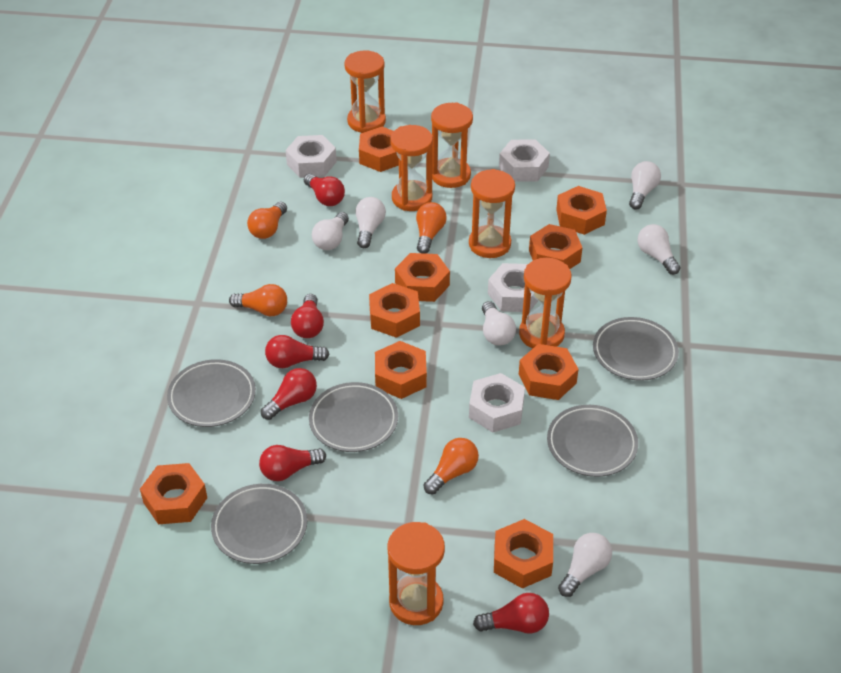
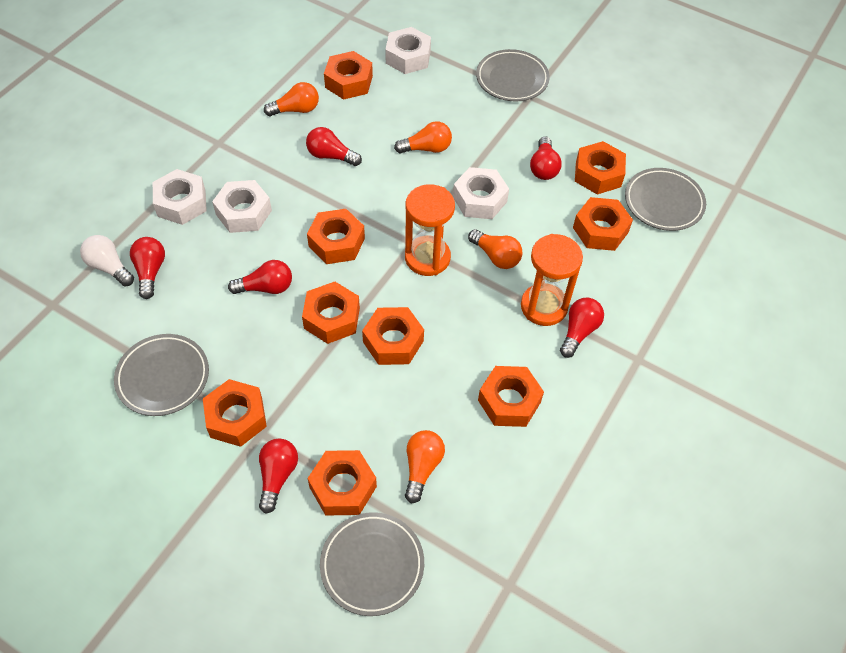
grey plate: [167,359,256,427] [211,484,307,564] [309,382,398,452] [547,405,638,477] [593,317,679,381] = 5 -> [114,334,209,416] [320,512,424,616] [476,49,550,101] [625,168,706,231] = 4
orange hourglass: [344,50,386,133] [388,522,445,625] [390,125,433,211] [431,102,473,188] [469,169,515,258] [519,258,572,349] = 6 -> [405,184,455,276] [521,234,583,326] = 2
white light bulb: [312,212,349,250] [355,197,386,248] [482,301,516,346] [558,533,612,597] [629,161,661,209] [638,224,681,275] = 6 -> [80,235,134,286] = 1

